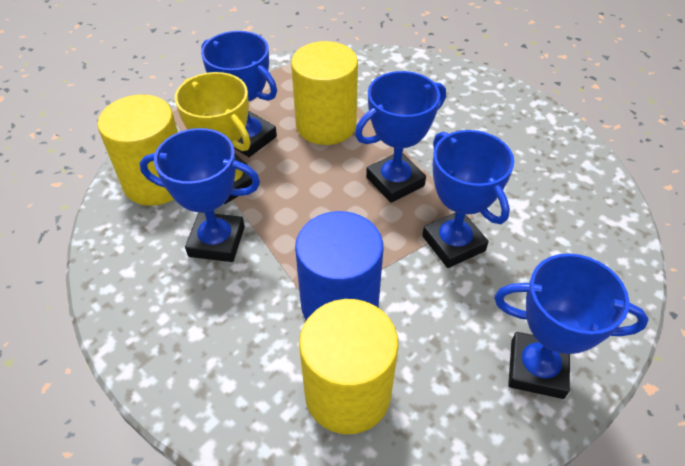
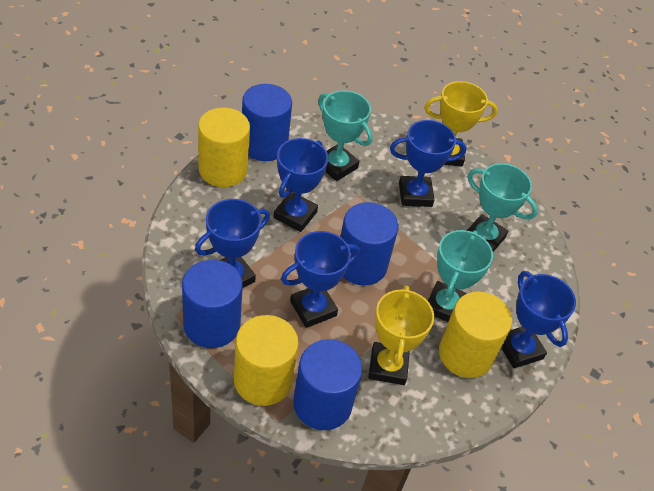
blue cylinder: [295,211,383,320] = 1 -> [182,260,243,348] [242,84,292,161] [293,339,362,430] [340,202,398,285] = 4
turquoise trophy: none = 0 -> [318,90,373,181] [428,230,493,322] [467,163,538,252] = 3
yellow trophy: [175,72,252,204] = 1 -> [368,285,434,385] [424,81,498,166] = 2

